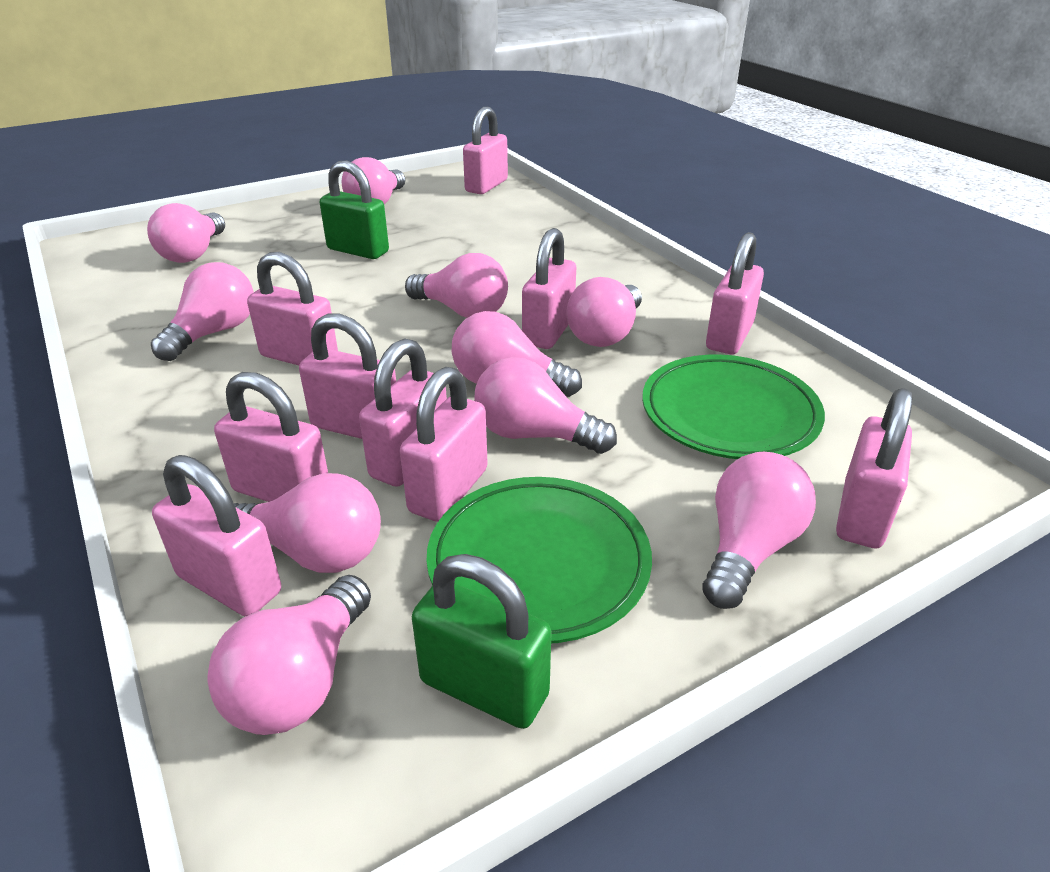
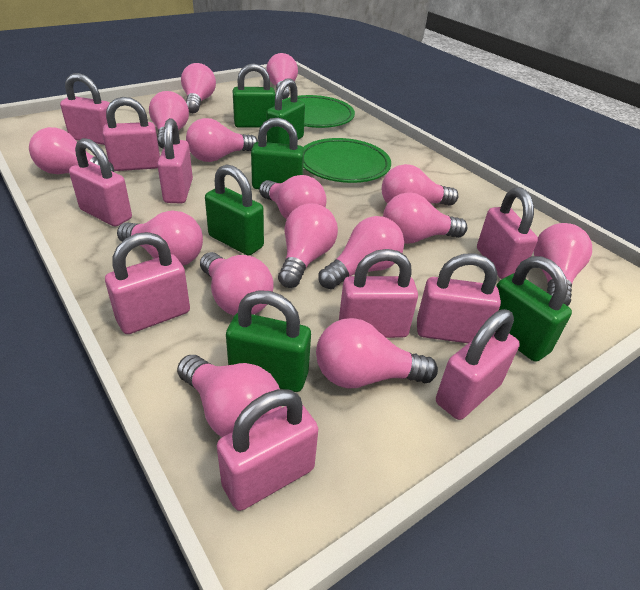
green padlock: [320,160,389,259] [412,554,552,729] = 2 -> [205,164,264,255] [226,290,311,392] [233,63,275,128] [251,118,304,189] [266,78,305,144] [496,256,572,362] = 6
pink light bulb: [147,203,225,263] [151,262,254,361] [207,575,371,735] [234,473,381,573] [342,157,405,204] [405,253,508,318] [452,311,582,397] [474,357,617,454] [566,277,642,347] [702,452,816,609] = 10 -> [29,127,114,174] [117,210,203,265] [149,91,189,148] [177,355,282,437] [181,63,216,113] [186,118,258,162] [200,252,274,316] [259,175,326,220] [266,53,298,100] [278,203,338,288] [316,318,438,388] [319,216,404,289] [382,164,458,206] [383,192,467,244] [534,223,592,306] = 15

